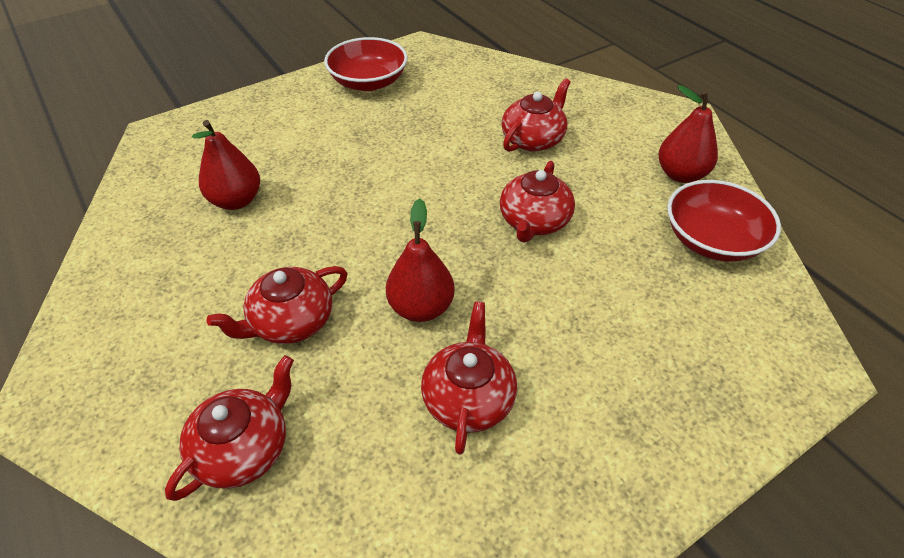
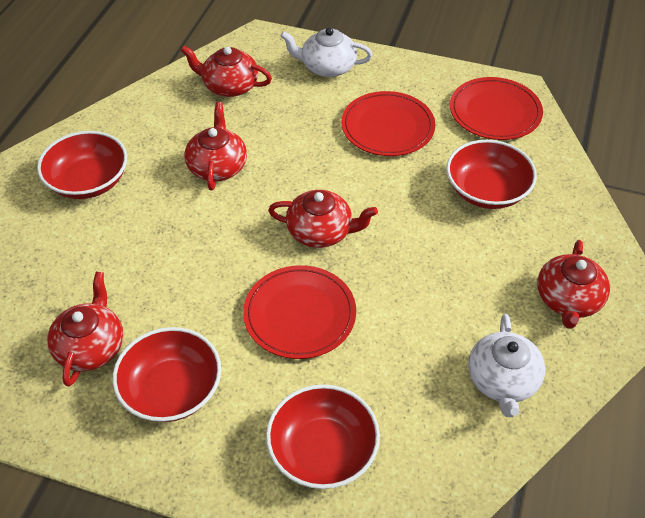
red bowl: [324,37,408,91] [667,180,781,262] = 2 -> [37,131,127,199] [112,327,221,422] [266,384,380,489] [446,140,537,209] = 4
red pear: [192,120,260,210] [386,198,455,322] [659,85,718,183] = 3 -> none = 0
red plate: none = 0 -> [243,265,356,359] [341,91,435,156] [450,77,543,140] = 3
white teapot: none = 0 -> [280,27,372,77] [468,314,545,417] = 2

